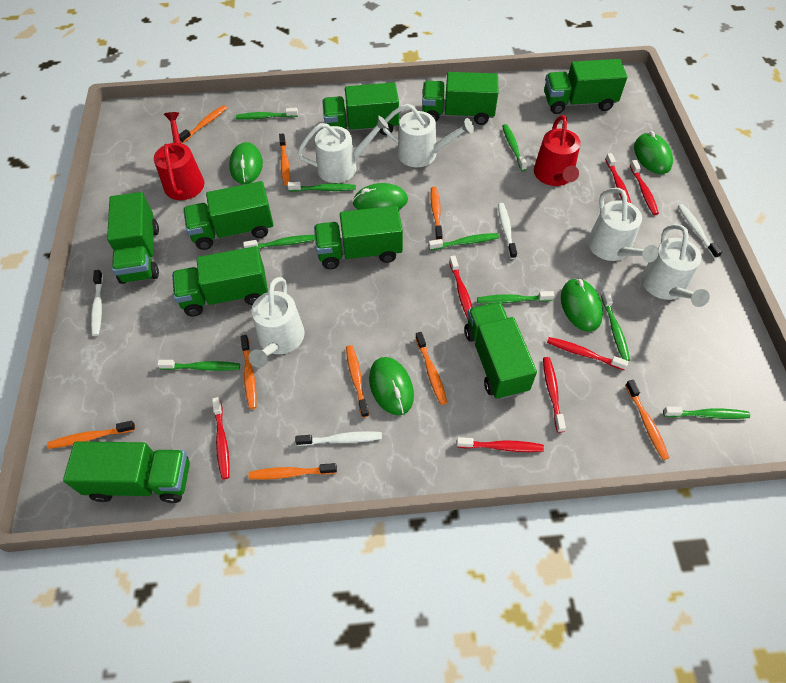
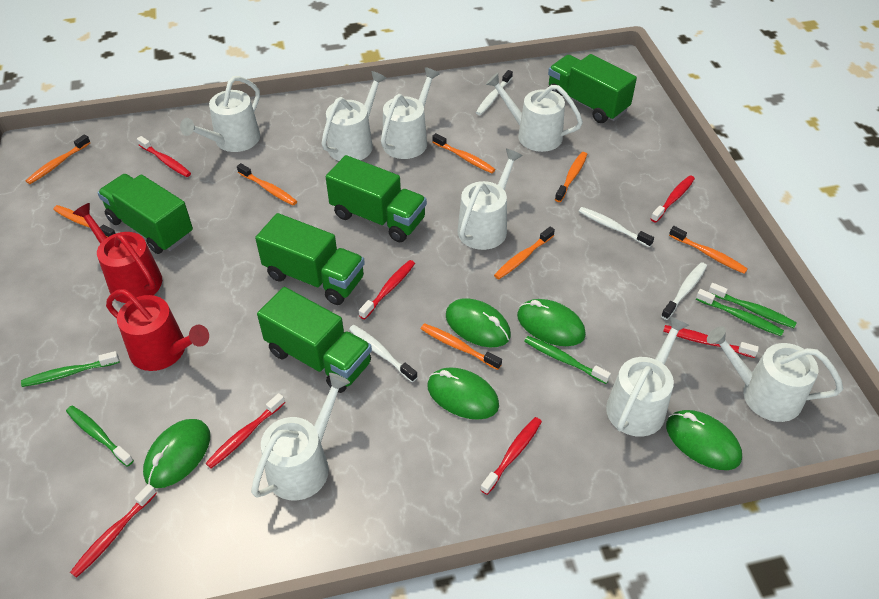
green toothbrush: [157,360,240,371] [236,108,298,120] [243,235,315,249] [288,182,356,192] [429,233,499,250] [477,291,554,304] [502,124,527,171] [601,291,630,361] [663,406,750,419] = 9 -> [21,351,119,387] [66,406,134,467] [524,336,611,384] [696,289,784,336] [708,283,797,328] = 5
green truck: [63,441,190,503] [107,192,159,284] [172,246,268,317] [183,181,274,250] [314,206,403,269] [322,82,399,135] [422,72,498,125] [464,302,537,399] [544,59,627,114] = 9 -> [97,174,193,254] [255,213,365,305] [257,287,372,393] [326,155,427,242] [548,54,637,123] = 5
orange toothbrush: [47,421,135,449] [179,105,227,143] [241,335,257,409] [248,463,337,480] [279,133,290,185] [346,345,369,418] [415,332,447,405] [430,187,443,240] [625,380,669,460] = 9 -> [26,134,91,184] [53,205,116,237] [237,163,297,205] [421,323,502,370] [432,133,496,173] [494,227,555,279] [555,152,587,202] [669,226,748,274] = 8
white watering can: [249,277,305,368] [297,116,389,183] [383,104,474,167] [588,188,659,263] [641,224,710,307] = 5 -> [180,76,260,152] [251,373,350,501] [321,71,386,161] [381,67,440,159] [457,149,523,250] [486,73,583,152] [606,316,689,437] [707,326,843,422] = 8

